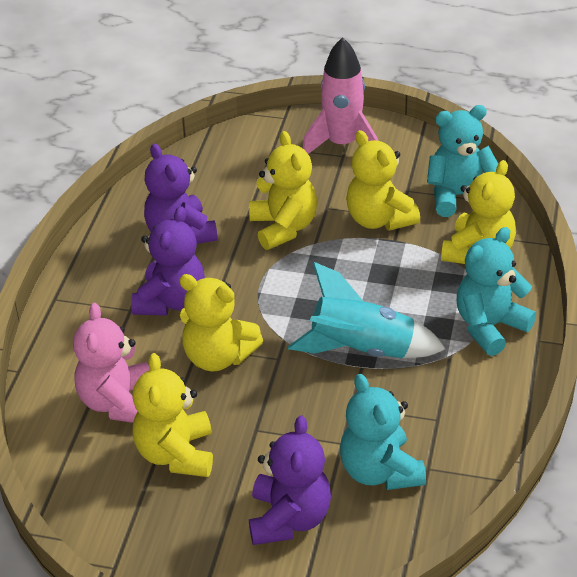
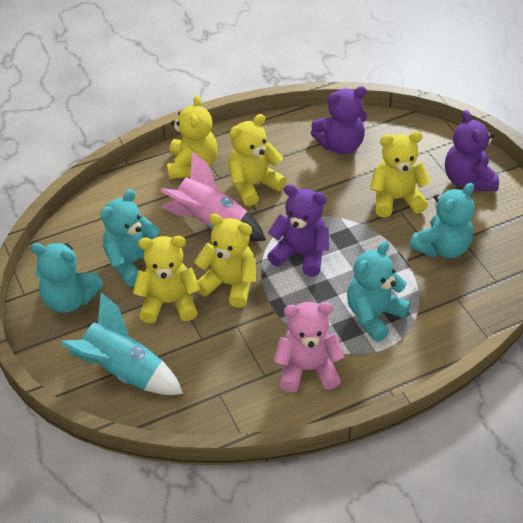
turquoise teddy bear: [340,374,426,490] [427,105,498,217] [457,227,536,356] = 3 -> [31,243,104,313] [101,189,160,287] [347,241,410,342] [409,183,475,258] = 4

